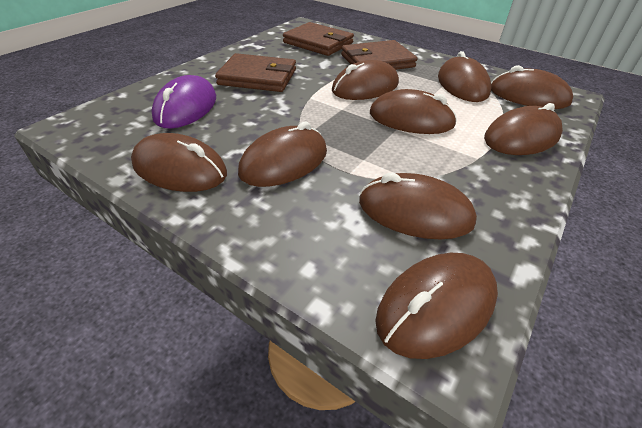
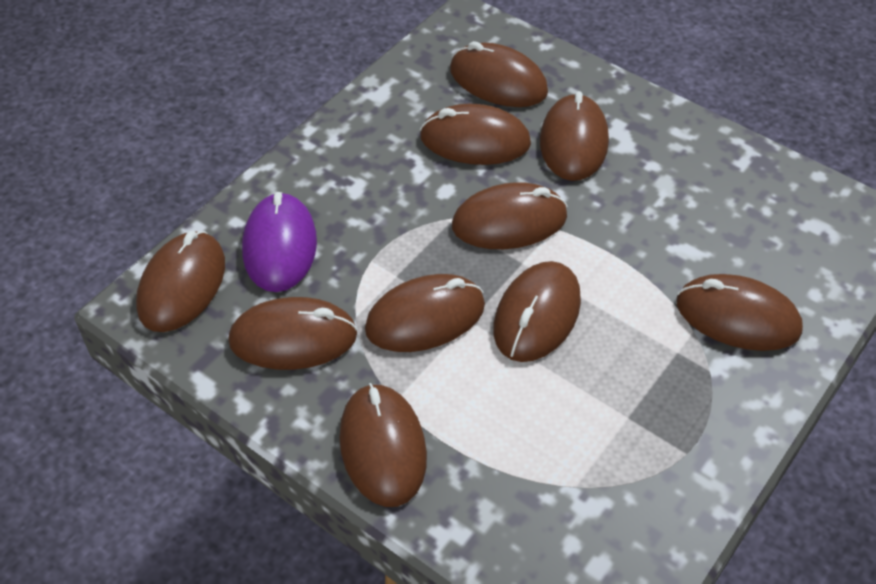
brown mouse: [131,133,227,192] [238,122,327,187] [332,60,399,100] [359,173,477,240] [370,89,457,134] [375,253,498,359] [438,51,491,102] [484,103,563,155] [491,65,573,109] = 9 -> [136,231,225,332] [228,297,358,370] [339,383,427,507] [365,274,485,352] [420,104,531,165] [450,41,548,107] [452,182,568,249] [493,261,581,362] [540,91,609,181] [677,274,803,351] = 10
brown wallet: [215,53,296,92] [283,22,354,56] [341,40,417,70] = 3 -> none = 0

